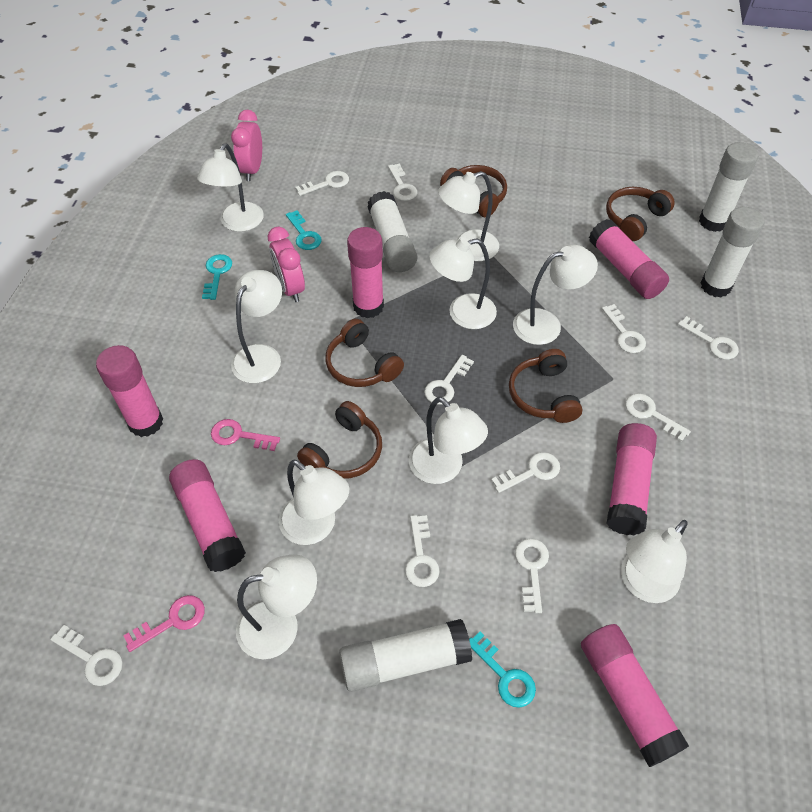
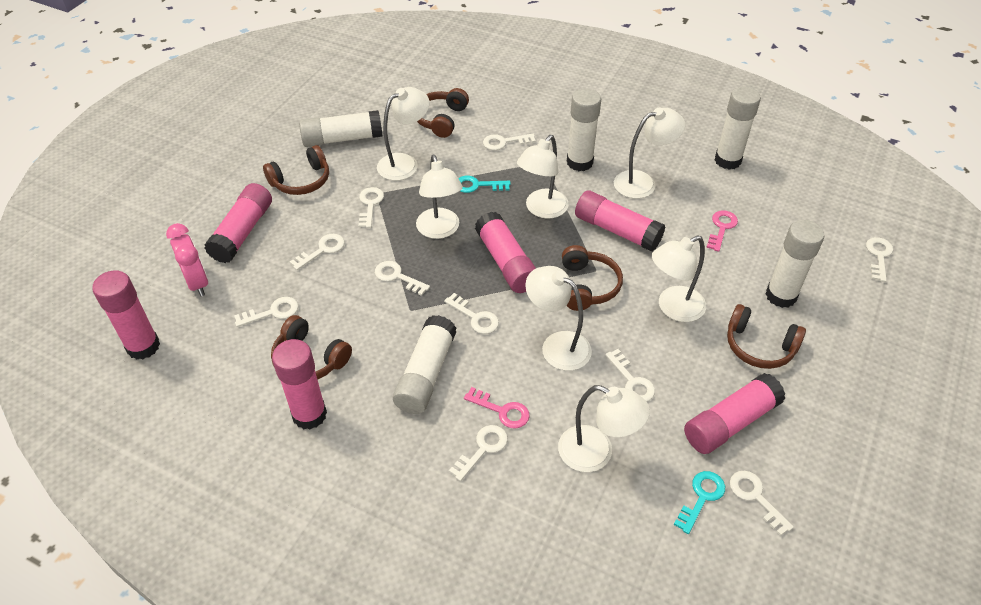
pink clock: [231,110,262,181] [268,227,305,302] = 2 -> [166,223,208,296] = 1
turquoise key: [202,254,232,300] [286,210,322,250] [469,631,536,708] = 3 -> [458,176,511,193] [674,471,725,534] = 2
white glue stick: [339,619,472,692] [367,191,417,272] [699,142,758,232] [700,207,764,298] = 4 -> [299,110,382,147] [393,315,456,414] [567,88,601,171] [715,87,761,170] [766,220,824,308] = 5
white lamp: [197,143,264,232] [231,270,282,383] [236,554,317,659] [279,460,349,545] [409,397,488,484] [429,237,497,329] [438,171,499,261] [513,245,598,345] [621,520,687,603] = 9 -> [377,87,430,181] [416,155,463,239] [517,135,569,219] [525,266,592,371] [558,385,650,472] [614,107,685,199] [652,235,706,322] = 7

